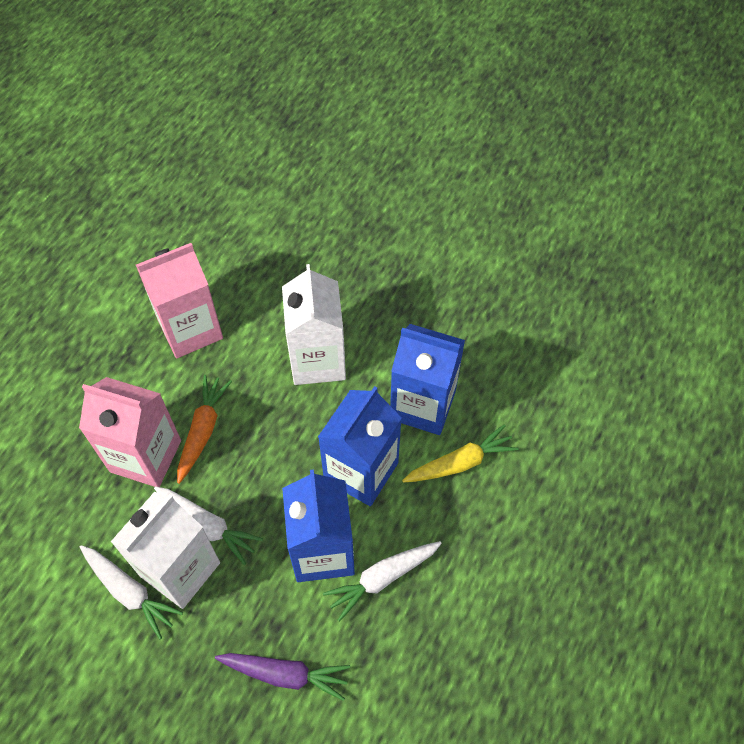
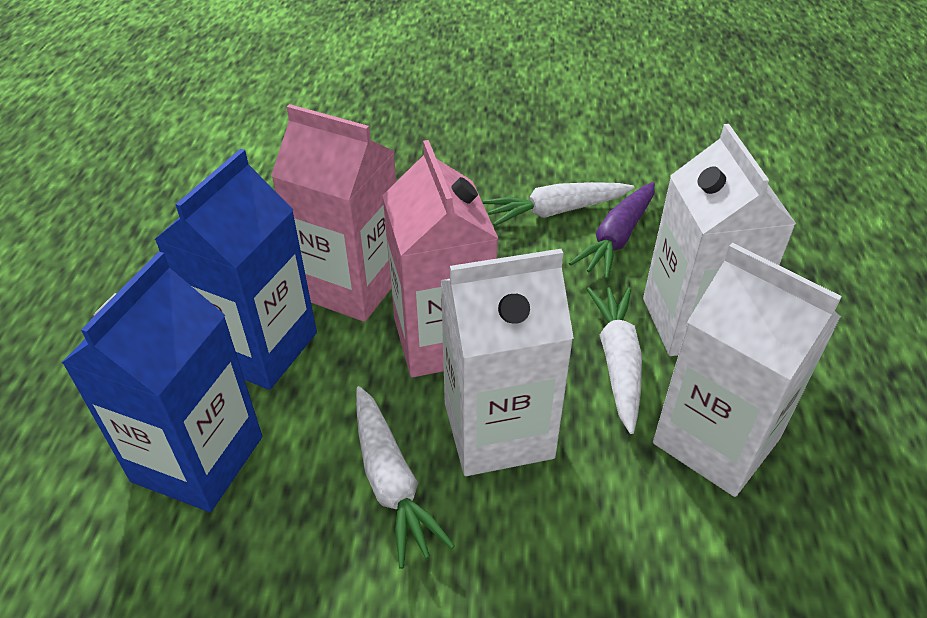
blue carton: [282,469,355,582] [318,386,402,506] [390,324,465,435] = 3 -> [62,251,262,512] [154,149,317,390] = 2
orange carrot: [177,375,232,484] = 1 -> none = 0
white carton: [111,492,220,609] [282,264,346,385] = 2 -> [440,249,574,476] [643,124,796,356] [653,243,842,497] = 3
yellow carrot: [402,424,519,483] = 1 -> none = 0

